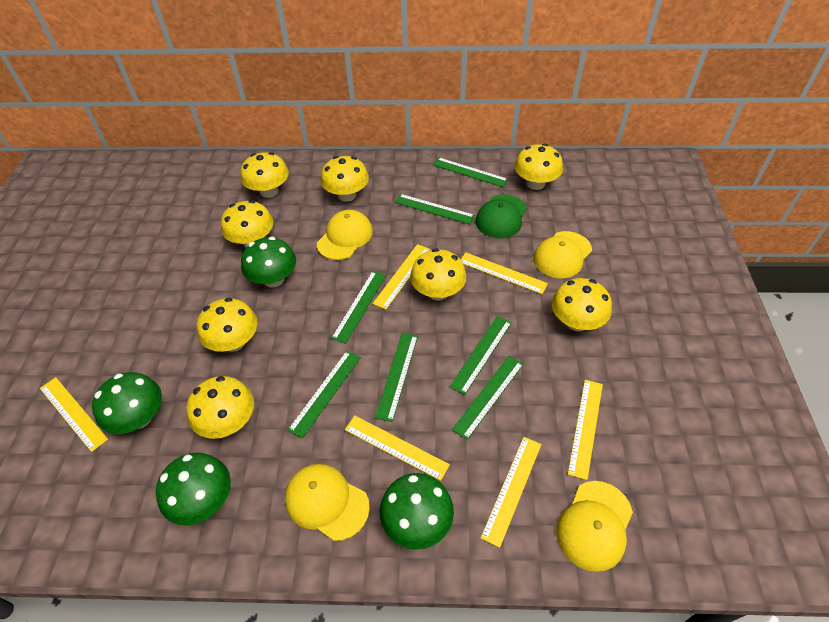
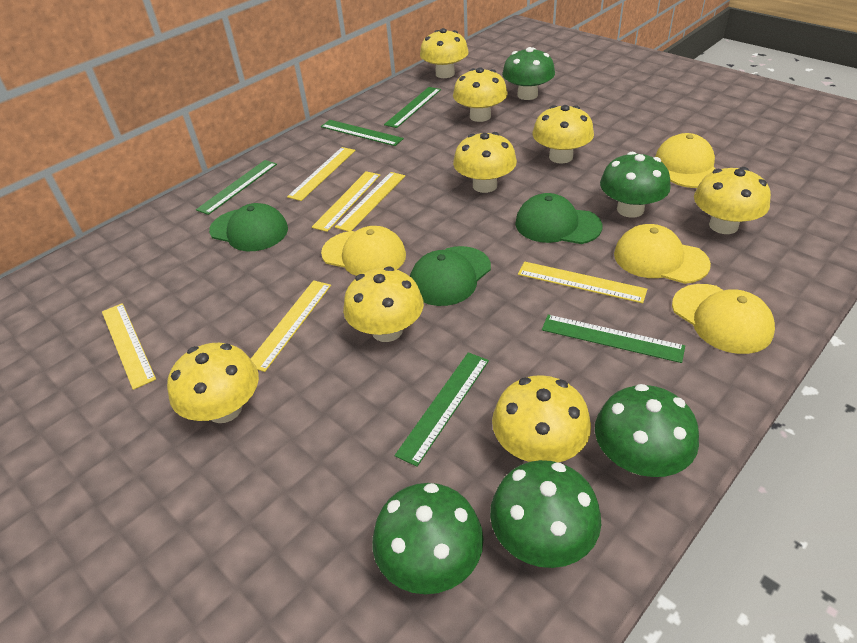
green cap: [476,195,527,238] = 1 -> [209,203,288,251] [410,246,491,306] [515,193,602,244] = 3
green mushroom: [92,372,162,434] [156,453,231,525] [241,237,296,287] [380,473,454,550] = 4 -> [372,483,484,594] [490,460,601,568] [502,47,555,100] [595,384,699,477] [600,152,671,218] = 5
green ruler: [288,351,361,438] [331,271,386,344] [375,333,418,422] [395,194,475,224] [433,157,509,187] [450,316,512,395] [452,356,524,440] = 7 -> [196,160,277,215] [321,120,404,146] [384,87,441,128] [394,352,489,467] [542,315,685,363] = 5

